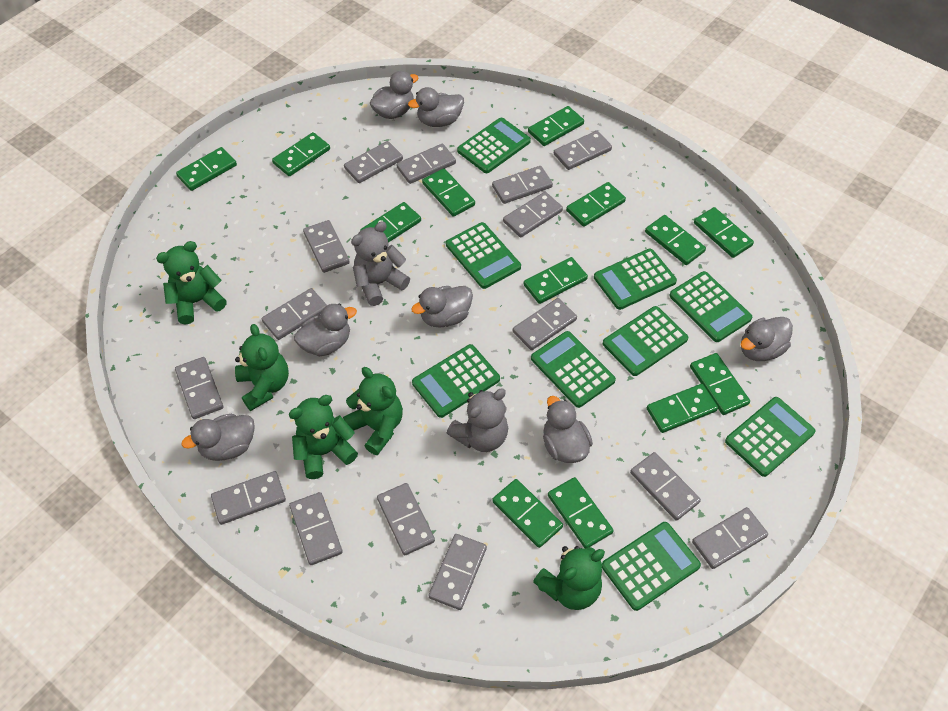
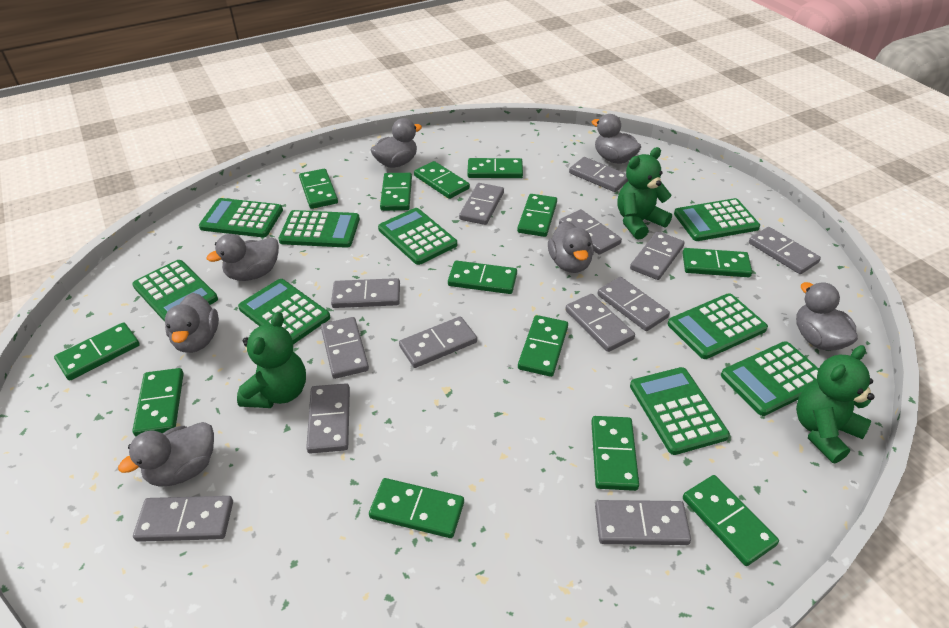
green teddy bear: [156,241,227,325] [235,324,289,411] [289,395,358,479] [343,367,403,455] [533,546,605,610] = 5 -> [237,312,306,408] [617,147,672,240] [796,345,874,463] = 3
grey domino: [175,357,223,419] [211,471,286,525] [262,288,327,340] [289,492,343,565] [303,220,350,273] [344,141,403,183] [377,483,435,555] [396,144,456,184] [428,534,487,610] [492,166,553,204] [503,192,563,237] [513,298,577,350] [554,131,612,170] [630,452,701,521] [692,507,768,569] = 15 -> [133,496,233,542] [306,383,350,454] [321,317,369,379] [331,278,400,308] [399,316,477,368] [459,183,504,225] [559,209,622,255] [565,294,635,352] [569,157,628,192] [595,500,691,545] [597,277,670,331] [630,231,685,280] [749,227,821,274] = 13
grey teddy bear: [351,221,410,306] [447,389,508,452] = 2 -> none = 0

